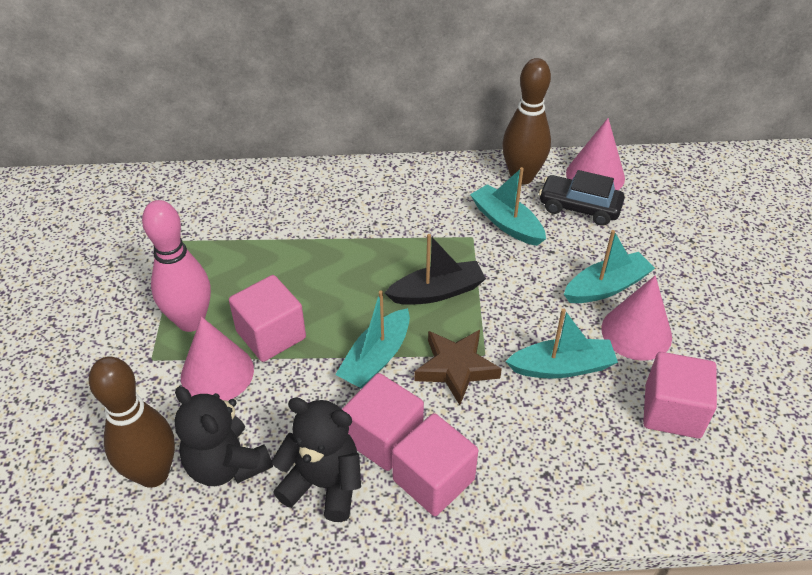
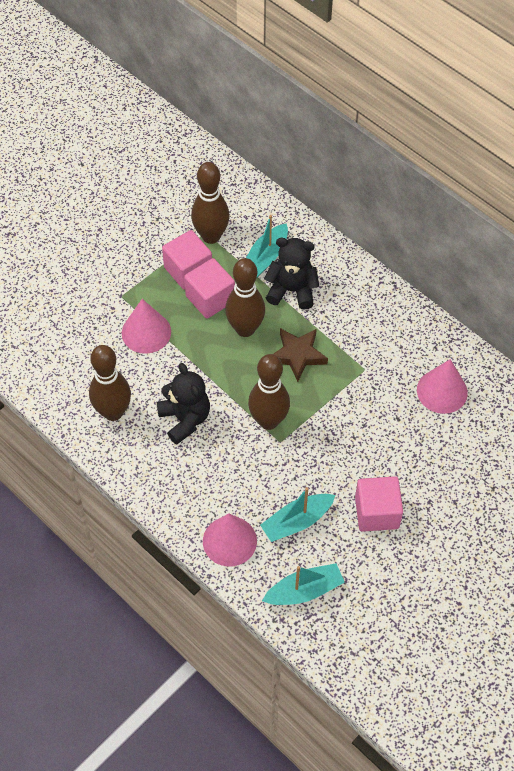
black boat: [385,234,486,305] = 1 -> none = 0
black car: [539,170,624,226] = 1 -> none = 0
brown bowling pin: [89,356,175,488] [502,58,551,185] = 2 -> [89,345,131,421] [191,162,230,244] [225,258,265,337] [248,354,290,430] = 4
pink bowling pin: [142,200,211,332] = 1 -> none = 0
pink cube: [229,275,306,362] [342,373,424,471] [392,413,478,516] [643,352,717,439] = 4 -> [162,230,212,290] [184,258,235,319] [355,476,403,532] = 3
turquoise boat: [335,291,410,389] [470,167,546,246] [505,308,618,379] [564,230,655,303] = 4 -> [246,215,288,278] [260,487,335,542] [262,563,345,605] = 3

